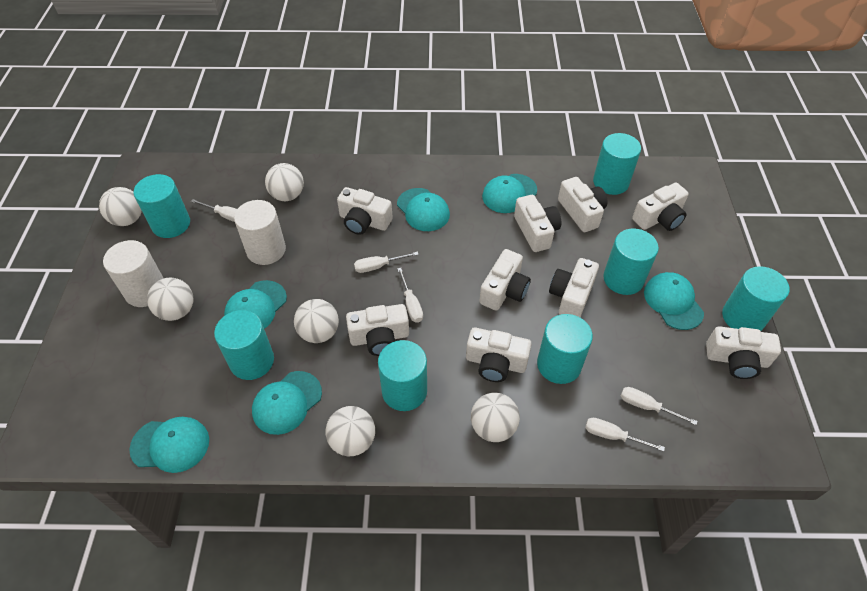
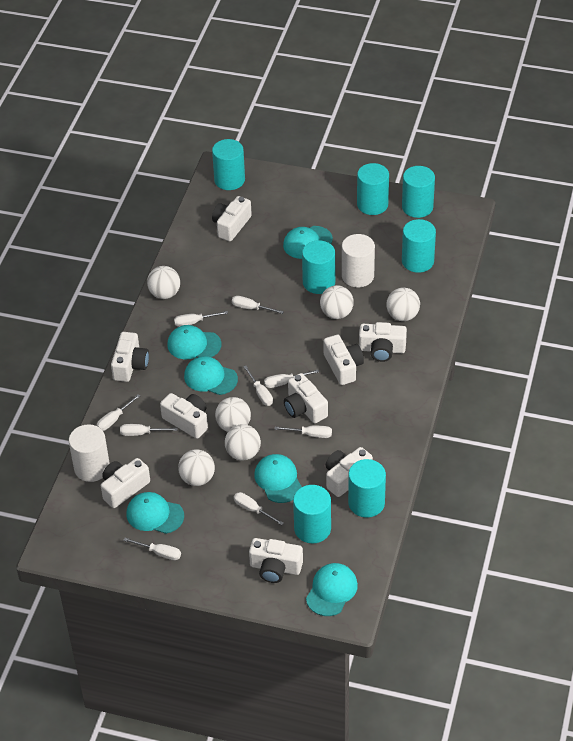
white screwdriver: [191,199,237,222] [354,251,419,273] [397,268,423,323] [585,418,665,452] [621,387,698,425] = 5 -> [97,394,140,431] [120,424,178,436] [123,538,181,560] [174,311,228,327] [232,296,284,314] [234,492,284,525] [243,366,273,406] [264,370,319,388] [274,425,332,438] = 9

